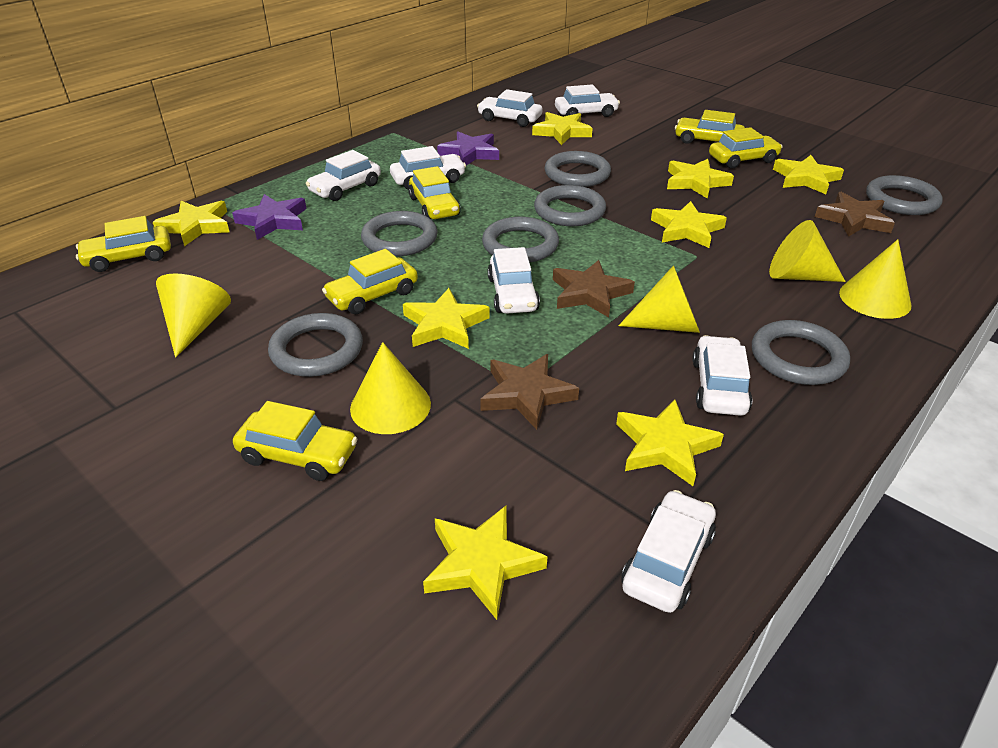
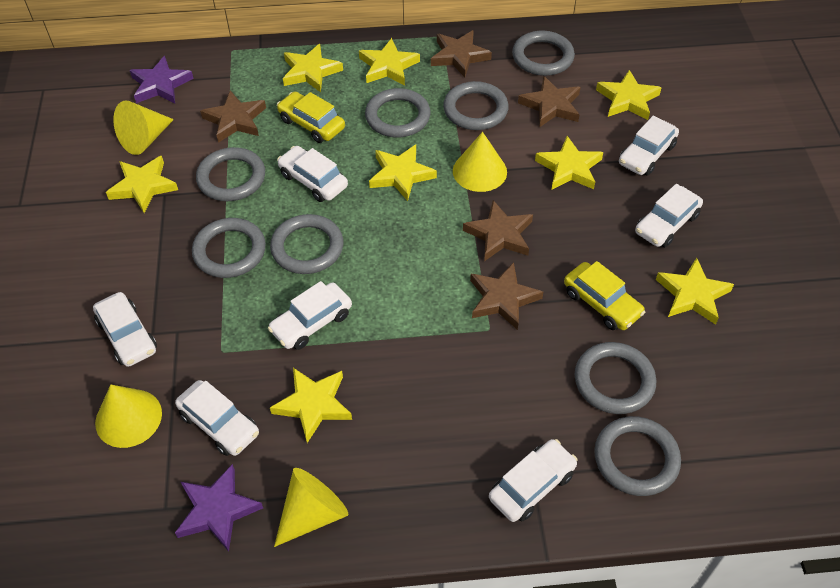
brown star: [480,354,579,430] [553,260,635,318] [815,192,895,237] = 3 -> [200,90,266,143] [431,30,492,77] [463,200,533,261] [470,262,543,330] [518,76,581,127] = 5
grey ring: [268,313,363,377] [361,211,437,256] [482,217,559,263] [534,185,606,226] [545,151,611,187] [752,320,850,385] [866,175,943,215] = 7 -> [192,218,266,278] [196,147,265,201] [270,214,343,274] [365,88,431,137] [443,81,509,130] [512,31,575,76] [575,342,656,414] [594,416,681,496] = 8
yellow car: [76,216,171,272] [233,401,357,481] [322,249,418,314] [409,166,460,219] [675,110,745,144] [709,127,782,169] = 6 -> [277,91,345,143] [564,261,645,330] = 2
yellow cone: [156,273,231,358] [350,342,431,434] [618,265,700,333] [769,220,846,282] [839,239,911,319] = 5 -> [95,385,162,448] [113,101,174,155] [274,468,348,547] [453,132,507,192] = 4

